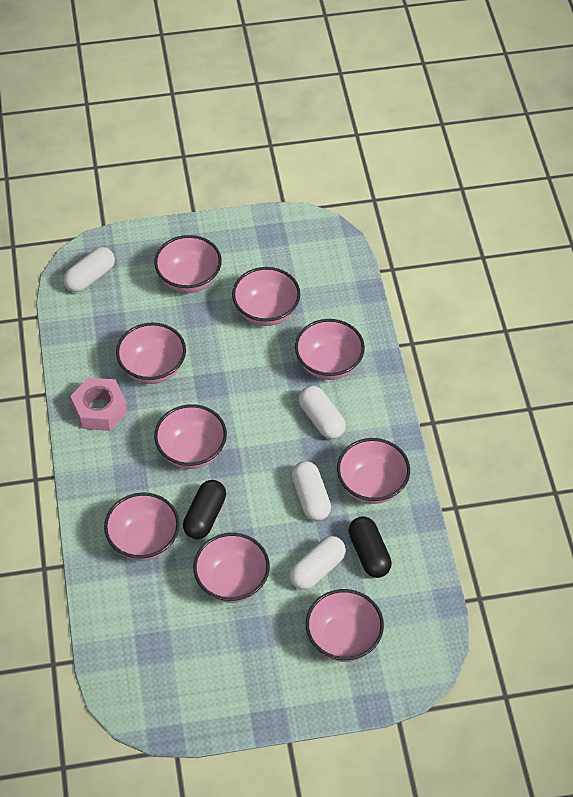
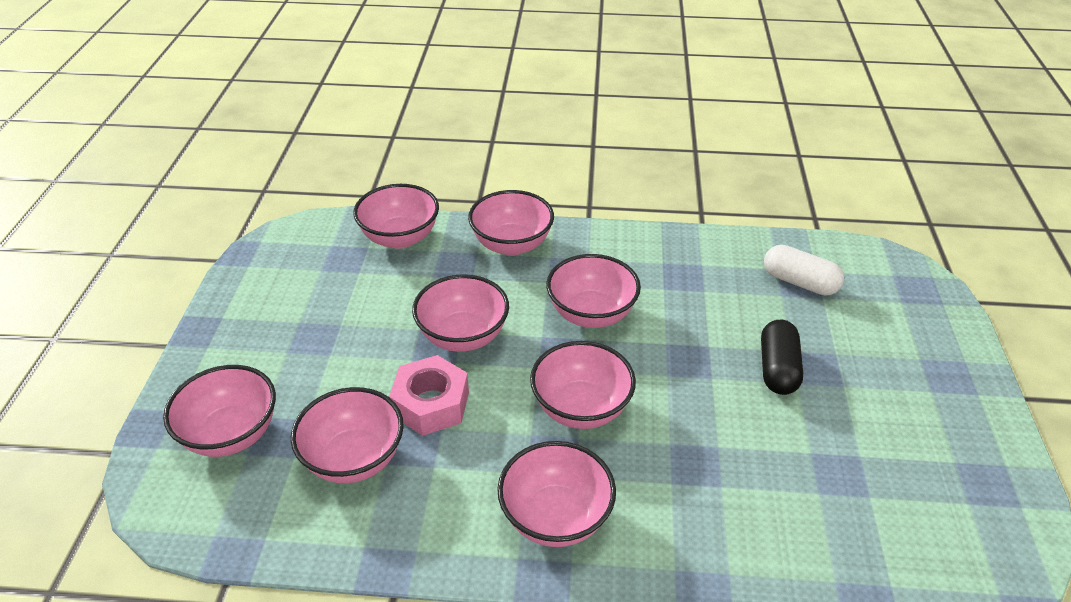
black capsule: [183,480,226,539] [349,516,392,578] = 2 -> [761,320,803,395] = 1
pink bowl: [104,492,180,561] [116,323,186,384] [154,235,222,293] [154,404,227,469] [193,533,270,603] [232,267,300,326] [295,319,365,380] [306,589,384,662] [337,438,410,504] = 9 -> [163,365,276,457] [291,387,404,483] [353,184,439,249] [412,274,509,352] [468,190,554,256] [497,441,616,547] [530,341,636,429] [546,254,641,328] = 8
white capsule: [63,247,115,292] [290,536,346,590] [292,461,331,521] [299,386,346,439] = 4 -> [764,245,844,296] = 1

